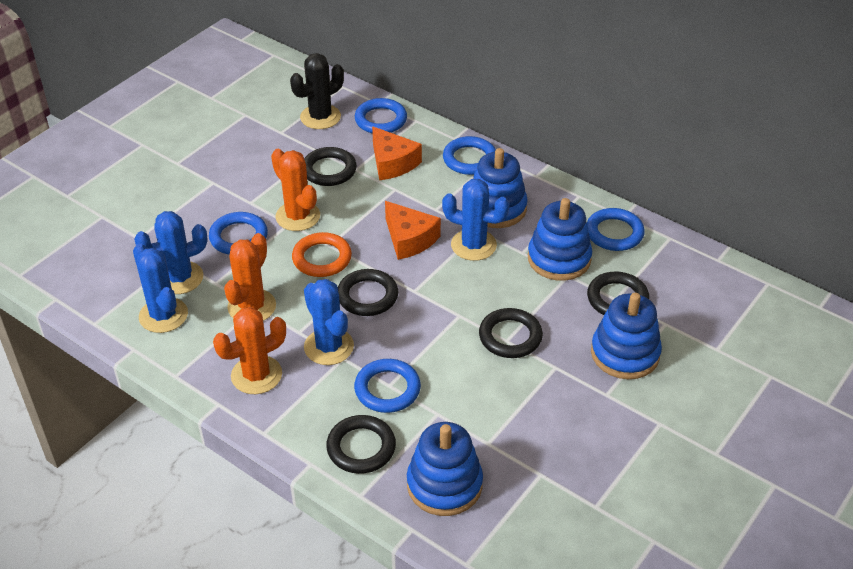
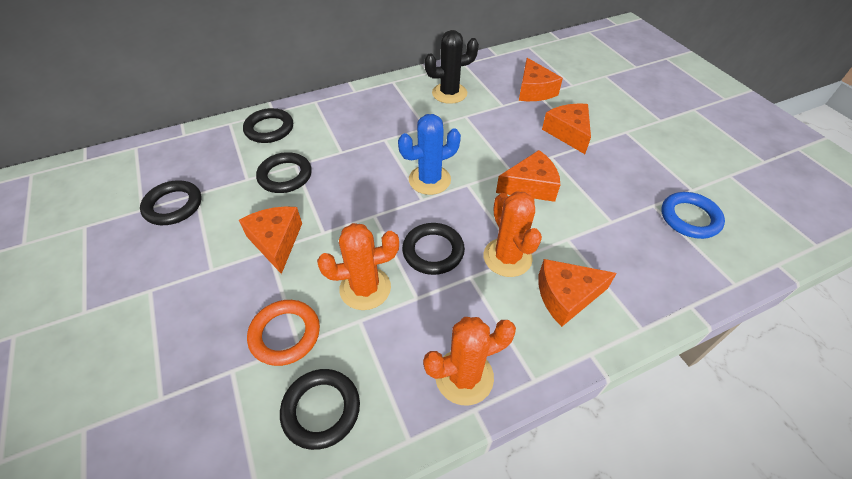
blue cactus: [133,243,188,333] [134,211,208,294] [304,279,354,365] [442,179,509,261] = 4 -> [398,114,461,195] = 1
blue ring: [209,212,268,255] [354,359,421,413] [355,98,407,133] [443,136,496,175] [587,208,645,251] = 5 -> [661,192,725,239] = 1
blue stacking toy: [407,422,483,516] [473,148,528,228] [528,198,592,281] [591,293,662,379] = 4 -> none = 0
orange cheese: [372,126,422,180] [385,201,441,260] = 2 -> [239,206,302,274] [496,150,560,202] [519,58,563,101] [539,259,617,327] [542,104,591,154] = 5

